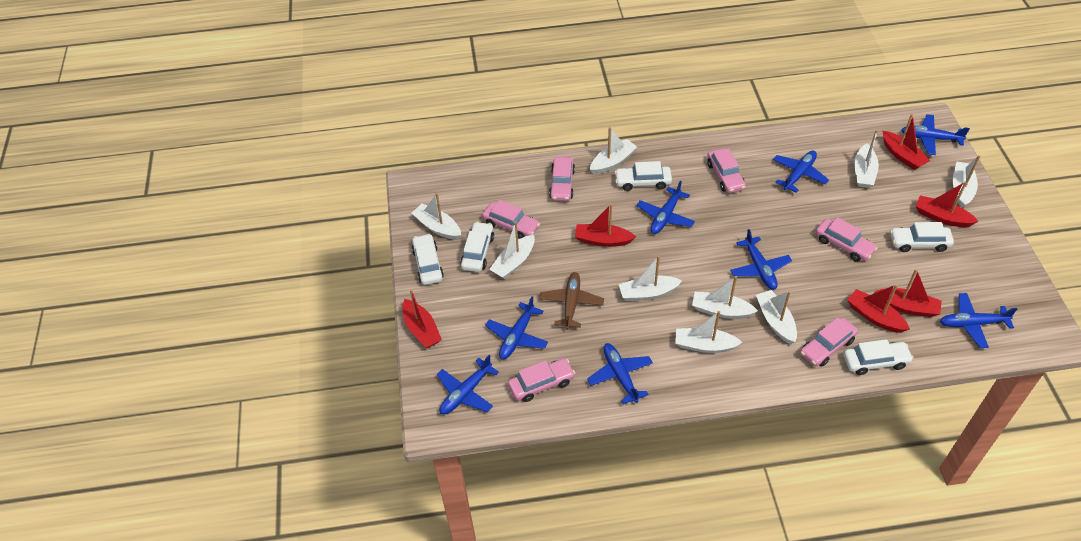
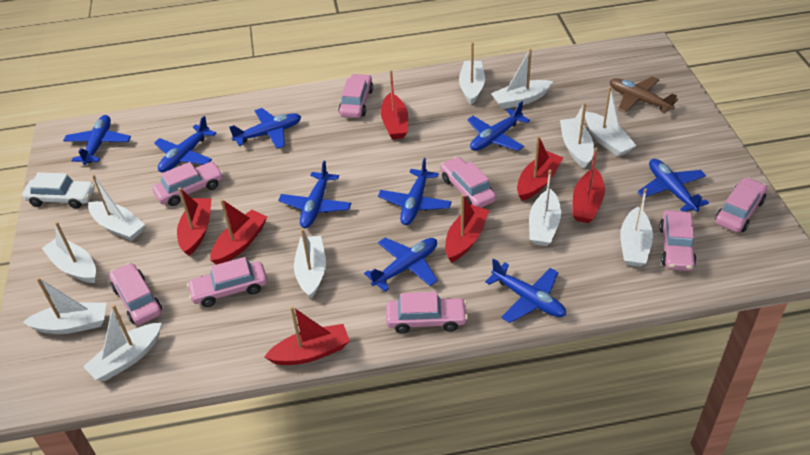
blue plane: [437,355,499,415] [485,296,548,359] [587,343,653,404] [637,180,695,234] [730,229,792,290] [773,150,829,193] [901,114,970,155] [940,293,1017,348] = 8 -> [63,115,131,165] [154,116,216,173] [229,108,301,149] [278,161,351,228] [364,238,438,291] [378,158,452,225] [467,101,530,151] [485,258,566,323] [638,159,709,212] = 9
pink car: [482,200,540,239] [508,358,575,402] [549,157,575,201] [707,148,746,193] [800,317,858,367] [816,217,878,262] = 6 -> [109,263,162,325] [152,162,223,206] [187,257,267,307] [339,74,373,118] [386,292,468,334] [441,157,496,208] [659,210,697,271] [715,177,767,233] = 8
red boat: [402,289,442,348] [575,204,636,247] [847,284,910,333] [875,269,942,317] [883,114,930,170] [916,182,979,227] = 6 -> [177,188,212,256] [210,199,267,264] [264,306,350,365] [381,70,408,139] [445,194,489,262] [517,136,563,201] [572,148,605,223] = 7
white boat: [412,193,461,240] [489,221,535,279] [590,127,637,174] [619,256,682,301] [675,311,743,353] [692,276,758,319] [756,290,797,344] [854,130,879,188] [953,155,980,208] = 9 -> [23,278,106,334] [42,222,96,283] [83,305,162,381] [88,175,145,241] [294,228,326,298] [459,42,485,105] [491,49,553,109] [529,170,561,246] [560,102,594,169] [585,86,637,157] [620,188,653,267] = 11
white car: [412,234,444,285] [461,222,494,272] [614,161,672,191] [843,339,914,375] [890,222,954,252] = 5 -> [22,172,95,209] = 1

